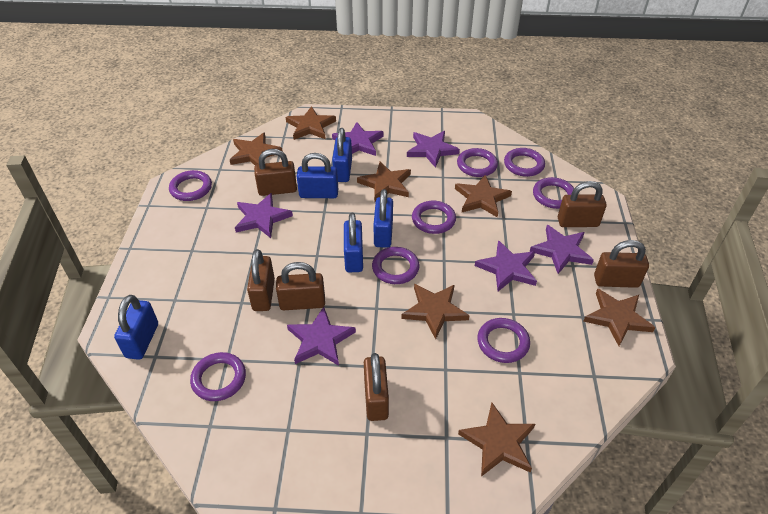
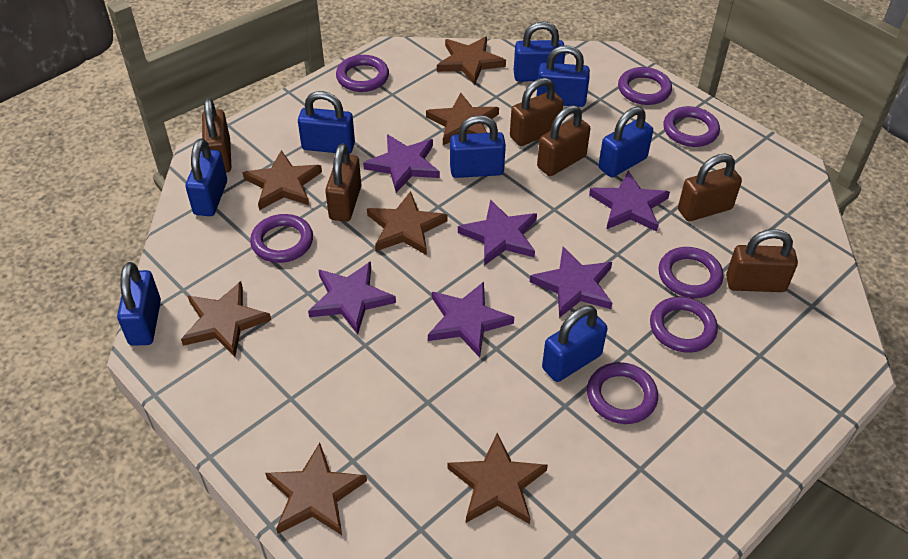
blue padlock: [114,295,158,360] [297,153,338,198] [332,128,352,182] [344,213,363,272] [374,189,393,248] = 5 -> [117,262,161,346] [186,138,227,216] [298,91,355,154] [450,115,506,178] [514,22,565,82] [537,45,590,107] [542,305,608,382] [598,107,653,177] = 8
purple ring: [169,170,212,201] [190,352,246,401] [372,247,420,284] [412,201,456,234] [457,148,498,177] [477,318,530,363] [504,148,545,177] [533,177,574,209] = 8 -> [250,214,313,263] [336,55,389,92] [587,362,658,424] [618,67,672,105] [650,297,718,353] [659,247,723,298] [663,106,720,147] = 7

